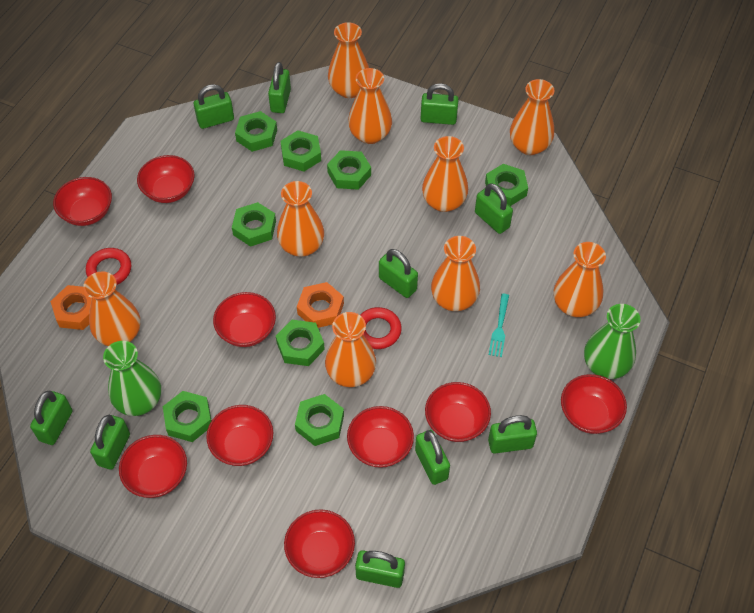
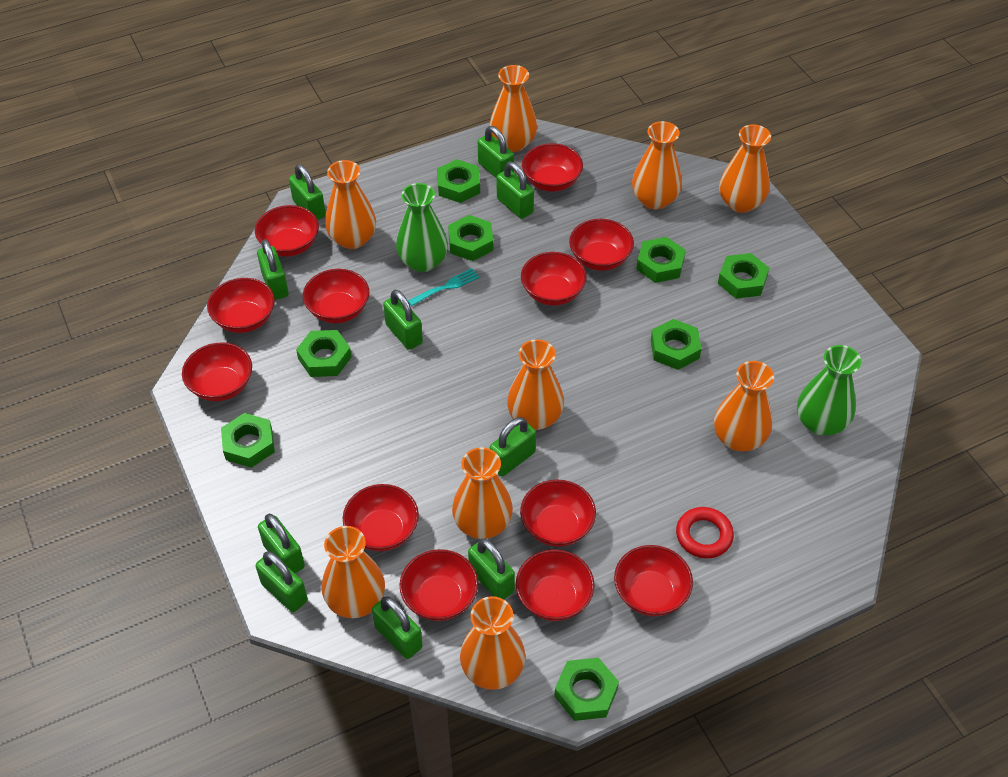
orange nut: [50,285,92,330] [297,282,344,328] = 2 -> none = 0
red bowl: [53,177,112,226] [119,435,187,498] [137,155,195,203] [206,405,273,466] [213,292,276,347] [284,509,355,578] [347,406,414,468] [425,382,491,442] [561,374,627,434] = 9 -> [182,342,252,401] [207,278,275,333] [255,205,319,257] [303,269,369,323] [343,484,419,551] [399,549,478,621] [516,549,595,621] [520,480,596,547] [521,252,587,306] [522,143,583,192] [569,219,634,271] [614,545,693,616] = 12
red ring: [86,248,131,285] [360,307,402,349] = 2 -> [676,507,734,559] = 1

